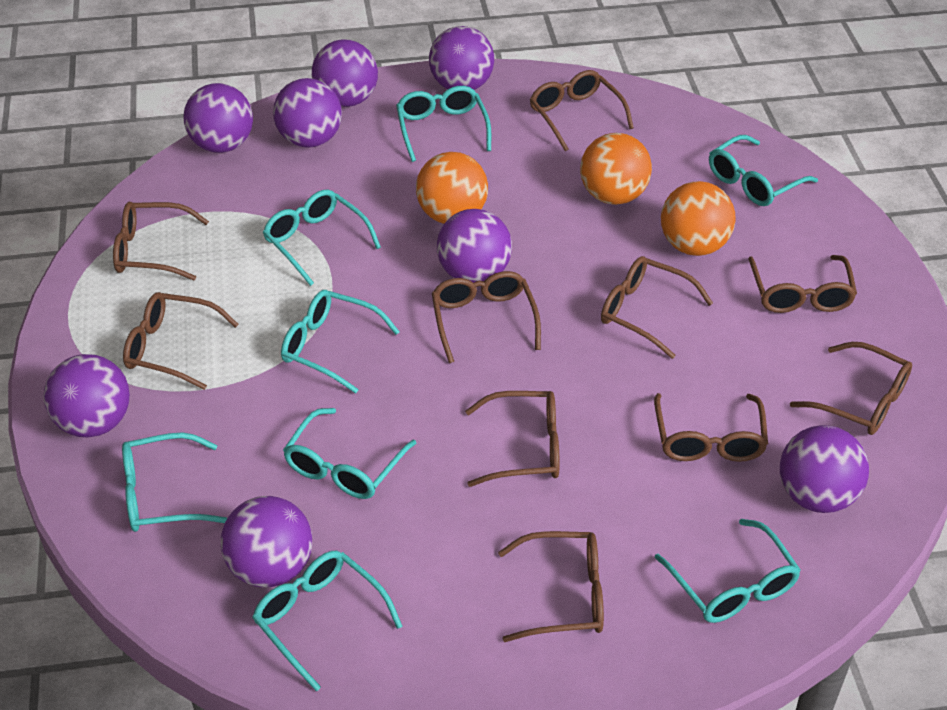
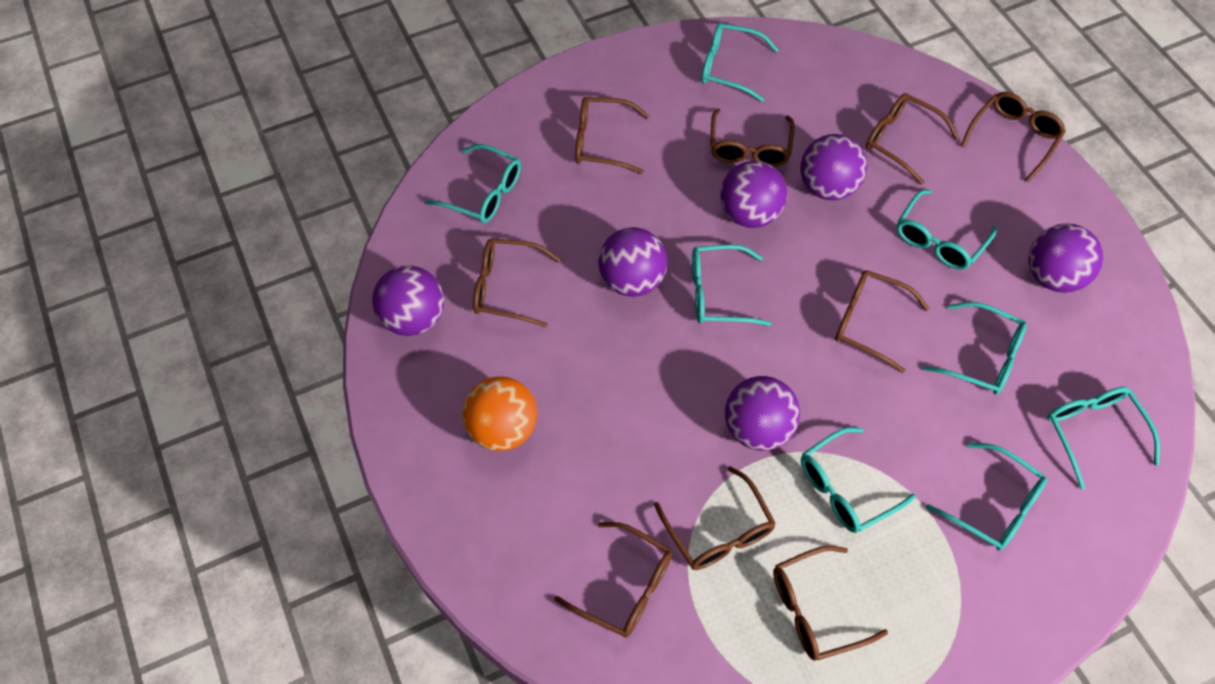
brown glasses: [113,202,209,281] [123,292,239,390] [432,271,541,363] [465,391,560,487] [498,531,604,642] [530,70,634,151] [601,256,713,359] [654,393,768,462] [748,255,857,313] [790,342,912,435] = 10 -> [473,238,561,327] [554,522,672,638] [575,97,649,174] [654,466,776,570] [710,109,795,167] [773,546,888,661] [835,270,929,373] [866,93,959,185] [961,92,1066,182] = 9
orange ball: [416,152,488,224] [580,133,652,205] [661,181,736,256] = 3 -> [462,376,537,451] = 1
purple ball: [43,354,130,437] [183,83,253,153] [221,496,312,588] [273,78,342,148] [312,39,378,107] [429,26,494,90] [437,209,512,283] [780,425,869,513] = 8 -> [372,266,444,336] [598,227,667,297] [720,161,787,228] [725,376,800,451] [801,134,867,200] [1028,223,1103,293] = 6

